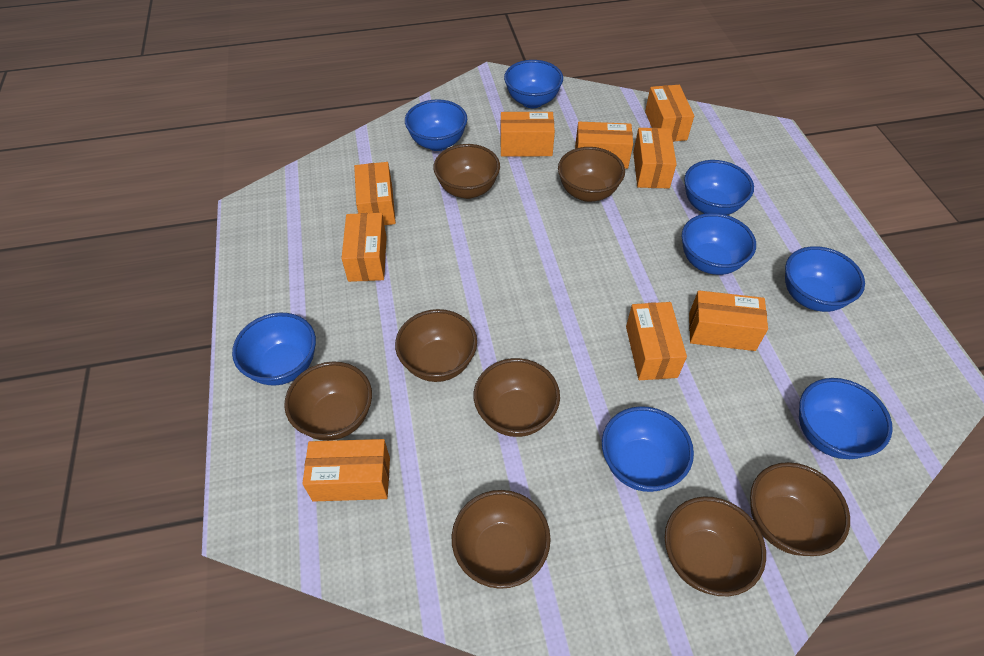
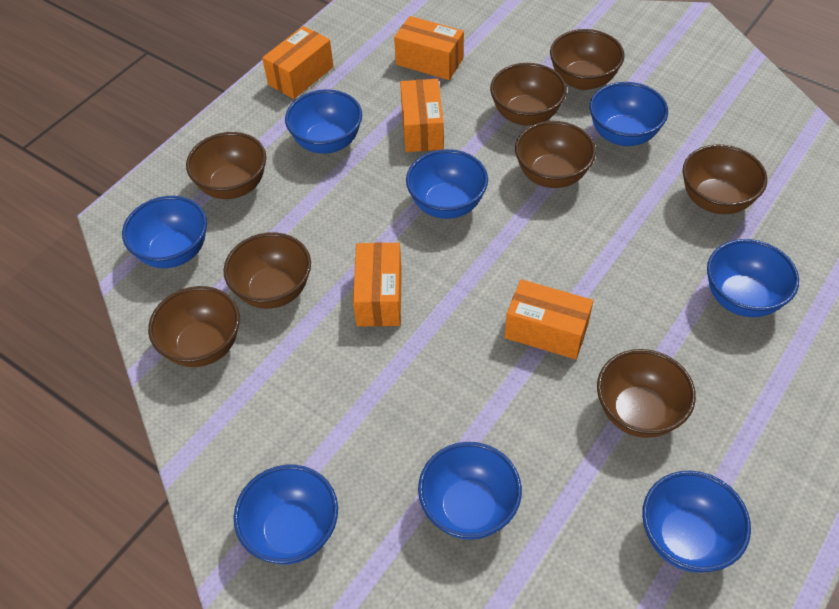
orange box: [302,439,390,502] [341,213,387,282] [354,162,396,225] [500,112,555,156] [575,122,633,169] [626,302,687,380] [633,128,677,188] [645,85,694,142] [689,290,768,351] = 9 -> [262,26,334,99] [353,242,402,327] [394,16,464,80] [400,79,444,152] [505,279,593,359] = 5

